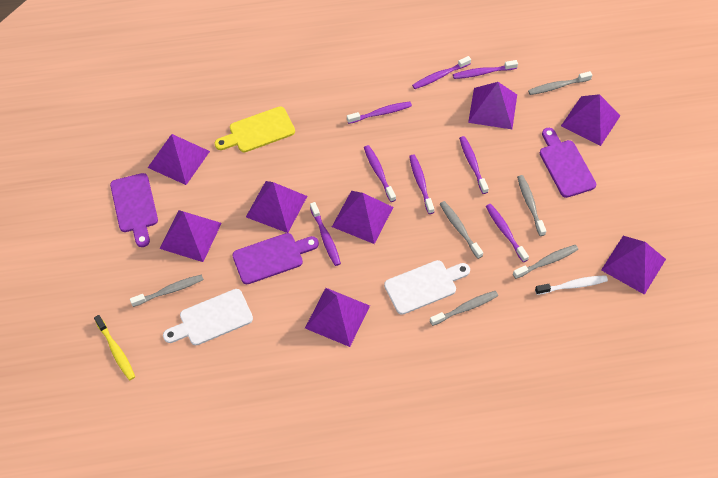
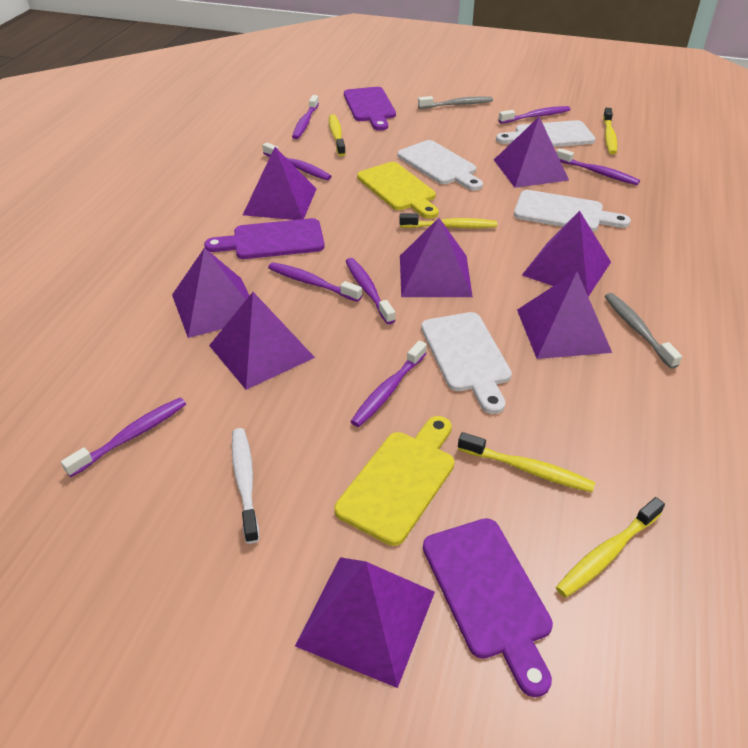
grey toothbrush: [130,274,204,307] [430,291,498,326] [440,201,483,259] [513,245,578,279] [517,175,546,236] [528,71,592,95] = 6 -> [418,96,493,109] [605,293,682,369] = 2
white cutting board: [163,289,253,345] [384,260,470,315] = 2 -> [398,140,483,191] [421,312,512,414] [496,120,595,147] [514,190,631,232] = 4
yellow cutting board: [215,106,295,152] = 1 -> [334,416,454,546] [357,162,438,219] = 2
yellow toothbrush: [94,315,135,380] = 1 -> [329,114,346,156] [400,213,497,228] [458,432,595,492] [556,497,665,598] [603,108,617,154] = 5

